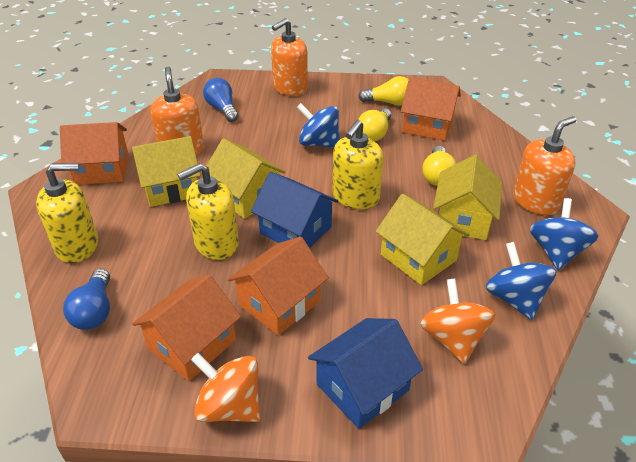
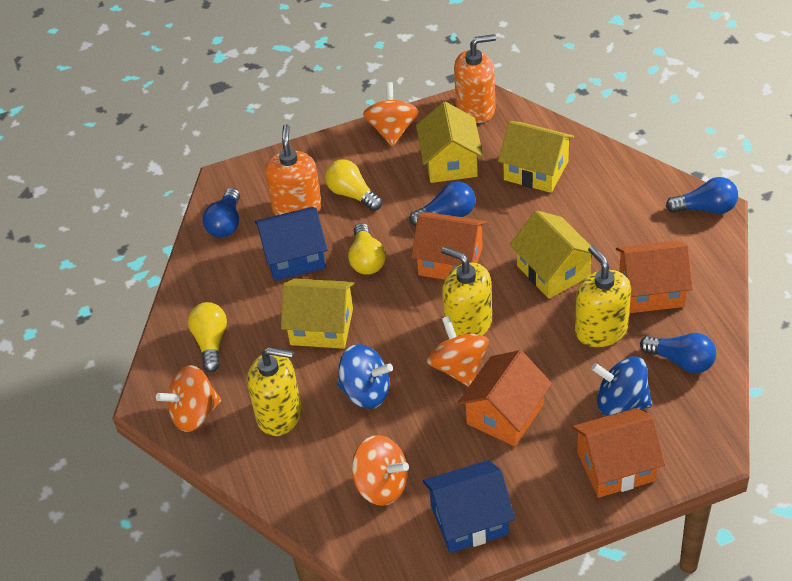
blue light bulb: [63,269,110,330] [203,78,238,122] = 2 -> [203,188,240,238] [409,181,475,226] [640,333,716,374] [666,177,738,214] = 4
blue spinning top: [297,103,340,148] [486,242,556,320] [530,198,598,270] = 3 -> [337,344,393,409] [591,356,652,416] = 2
orange soap dispenser: [151,67,204,155] [271,18,308,96] [513,116,577,215] = 3 -> [265,124,322,215] [454,34,496,123] = 2
orange spinning top: [191,353,260,422] [420,279,495,364] = 2 -> [156,365,221,432] [352,435,409,506] [363,82,419,146] [427,316,489,387] = 4

